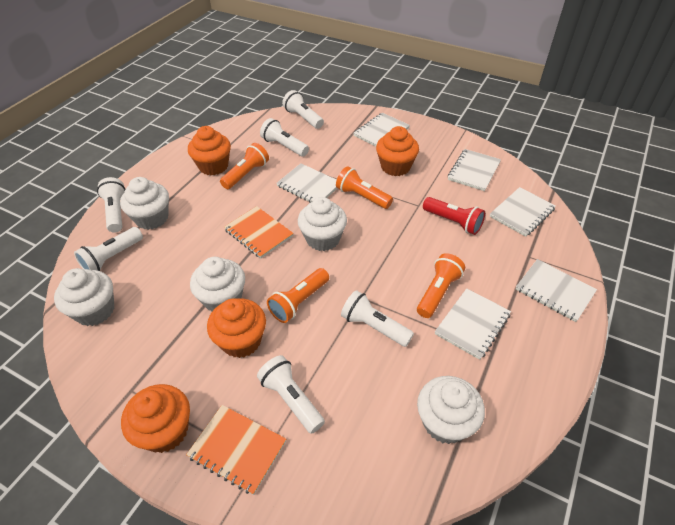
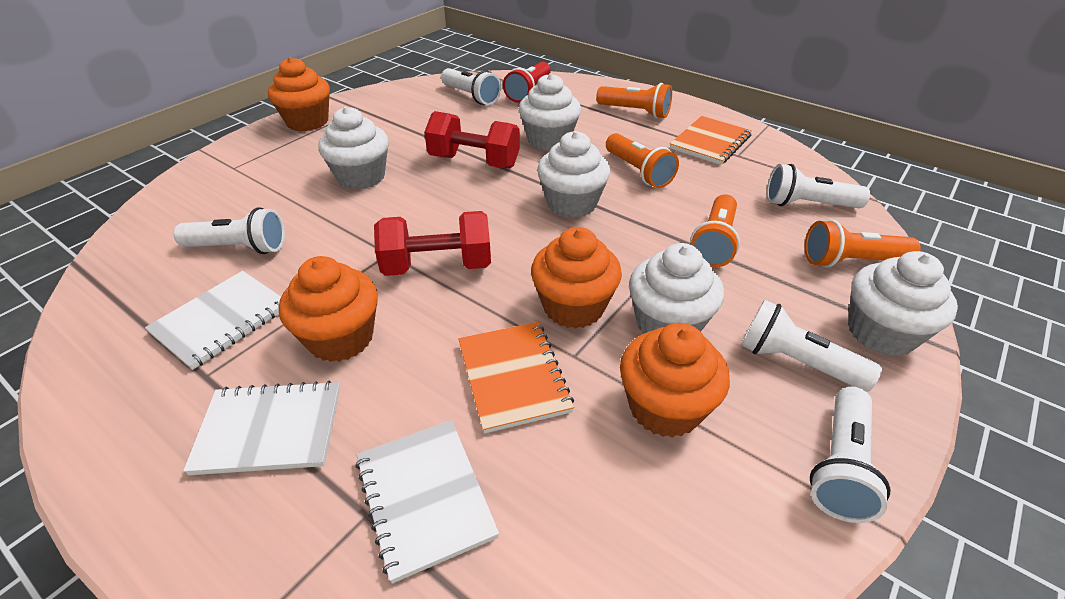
red dumbbell: none = 0 -> [374,211,491,276] [424,111,520,168] = 2
white flashlight: [74,227,143,271] [97,177,125,232] [257,355,325,434] [260,118,309,156] [282,90,324,129] [341,290,414,347] = 6 -> [174,207,285,254] [441,68,501,105] [741,300,882,392] [767,164,870,208] [810,387,890,523] = 5
white notebook: [276,163,337,203] [354,113,410,146] [435,288,511,360] [448,149,501,191] [490,187,556,237] [516,259,597,322] = 6 -> [145,271,281,370] [183,381,340,475] [355,420,499,583] = 3

